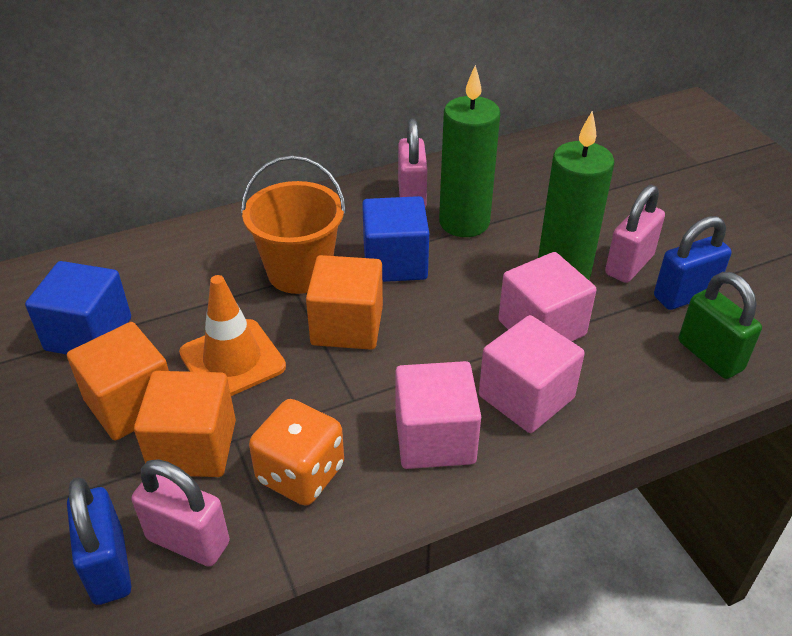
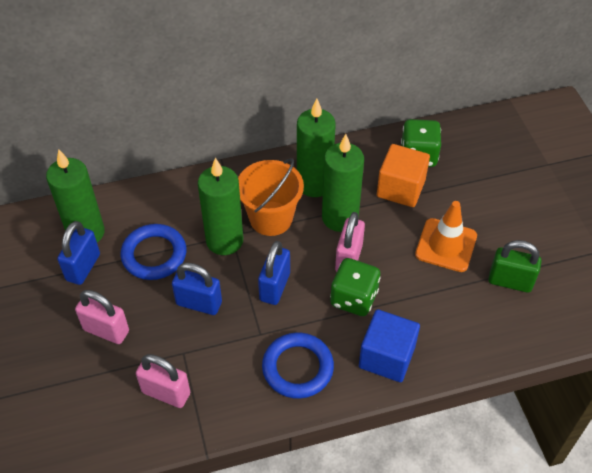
blue cube: [25,261,131,355] [362,196,429,282] = 2 -> [359,309,420,382] = 1
blue padlock: [67,477,131,605] [654,216,732,310] = 2 -> [57,221,100,285] [172,263,222,315] [258,241,290,305] = 3
blue ring: none = 0 -> [120,224,186,280] [262,332,334,399] = 2
green candle: [439,65,500,237] [538,111,614,280] = 2 -> [46,149,105,243] [198,158,243,255] [297,99,336,197] [322,134,364,232] = 4
green dice: none = 0 -> [330,258,381,316] [401,119,441,167] = 2
orange cube: [67,322,169,440] [134,371,236,477] [306,255,383,350] = 3 -> [377,144,430,207] = 1
orange dice: [249,399,344,506] = 1 -> none = 0
pink cube: [396,361,481,469] [479,315,585,433] [498,252,597,341] = 3 -> none = 0

